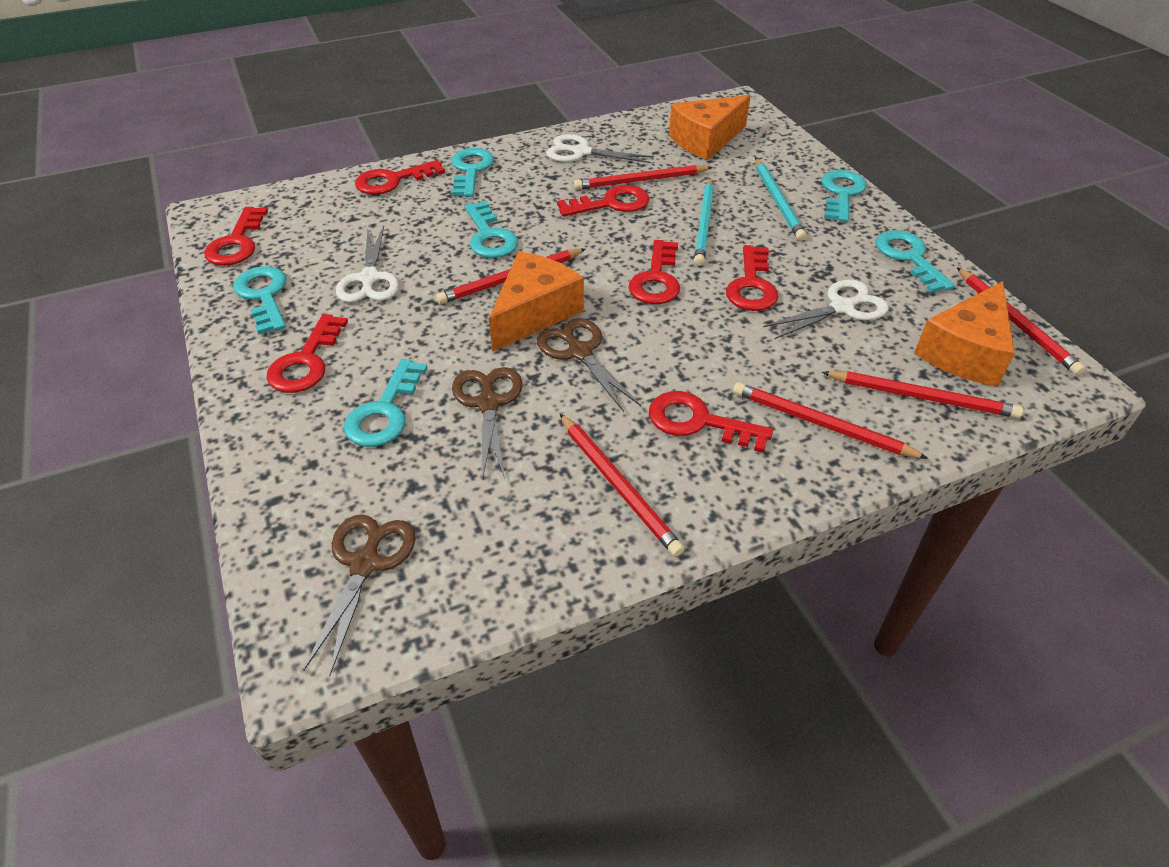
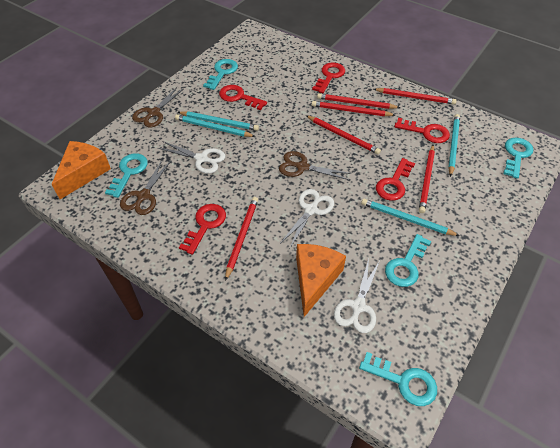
orange cheese: [489,252,584,352] [669,95,751,160] [914,281,1015,387] = 3 -> [51,141,111,199] [296,244,346,317] = 2
red key: [204,207,268,266] [266,314,348,393] [355,160,445,195] [557,185,649,216] [629,240,680,304] [649,391,773,453] [726,245,778,311] = 7 -> [179,204,226,255] [219,85,267,110] [312,62,345,93] [376,158,415,201] [394,118,450,143] = 5
turquoise key: [233,266,287,335] [344,359,428,447] [451,148,494,197] [465,201,518,258] [822,170,867,222] [876,230,955,293] = 6 -> [105,153,148,198] [203,59,238,90] [359,352,437,406] [385,234,431,287] [504,138,533,179] = 5
turquoise pencil: [694,178,714,266] [755,158,807,241] = 2 -> [175,114,256,137] [178,111,259,131] [361,199,460,236] [448,114,460,177] = 4

